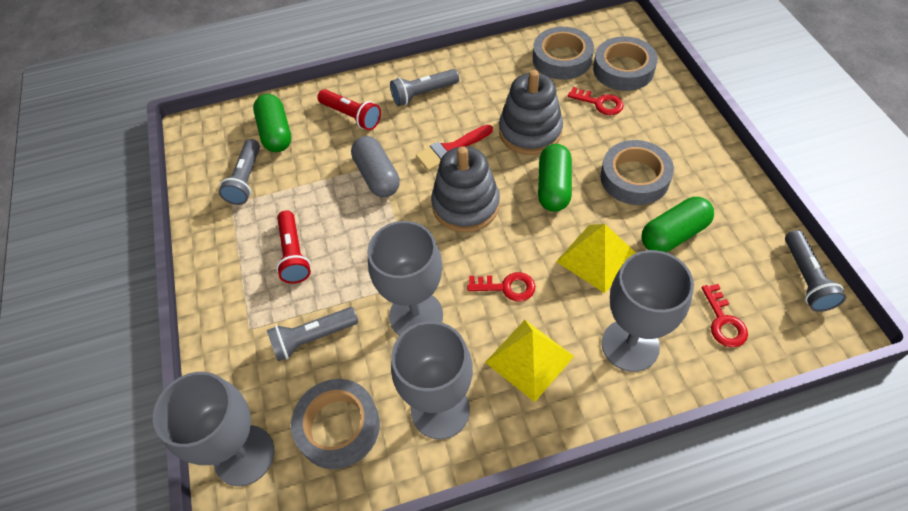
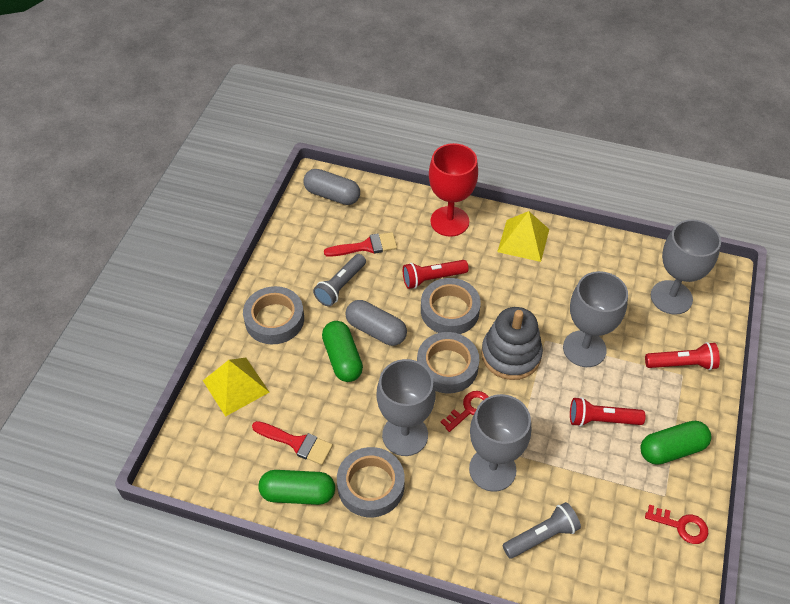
grey capsule: [351,136,400,197] = 1 -> [303,169,360,205] [345,300,407,346] = 2
grey flashlight: [219,139,260,205] [267,307,358,361] [390,69,459,106] [785,230,846,312] = 4 -> [313,254,366,306] [502,502,581,559] = 2
grey stacking toy: [431,146,500,232] [499,70,563,155] = 2 -> [481,307,543,380] = 1
red brush: [416,125,493,171] = 1 -> [252,421,333,465] [324,232,397,257] = 2
red flashlight: [276,210,311,284] [317,89,381,130] = 2 -> [403,260,469,289] [570,397,645,427] [645,342,720,370] = 3
red goblet: none = 0 -> [429,143,478,237] = 1
red key: [467,272,535,301] [567,87,624,115] [701,284,748,347] = 3 -> [441,391,489,432] [645,505,708,544] = 2

